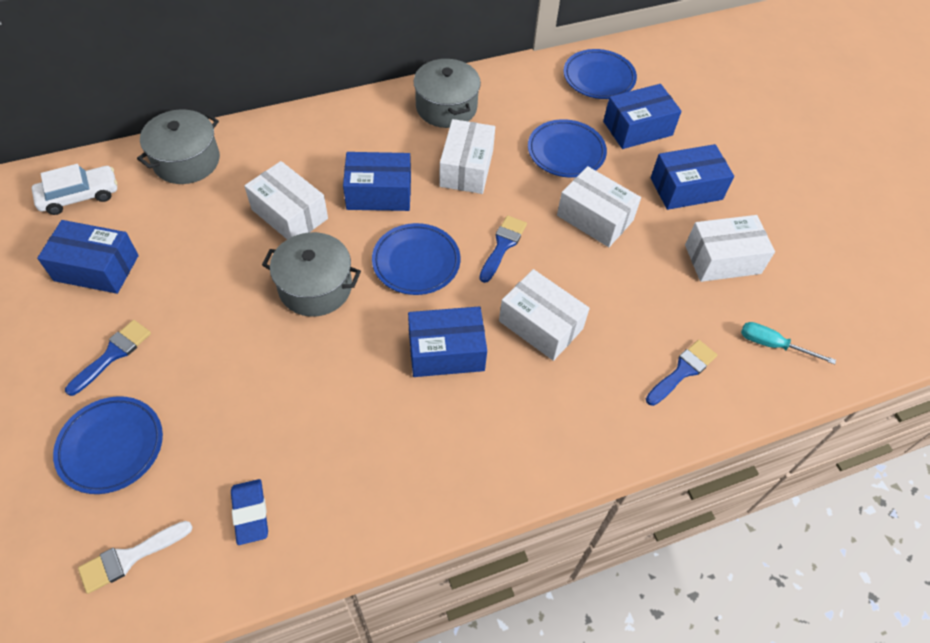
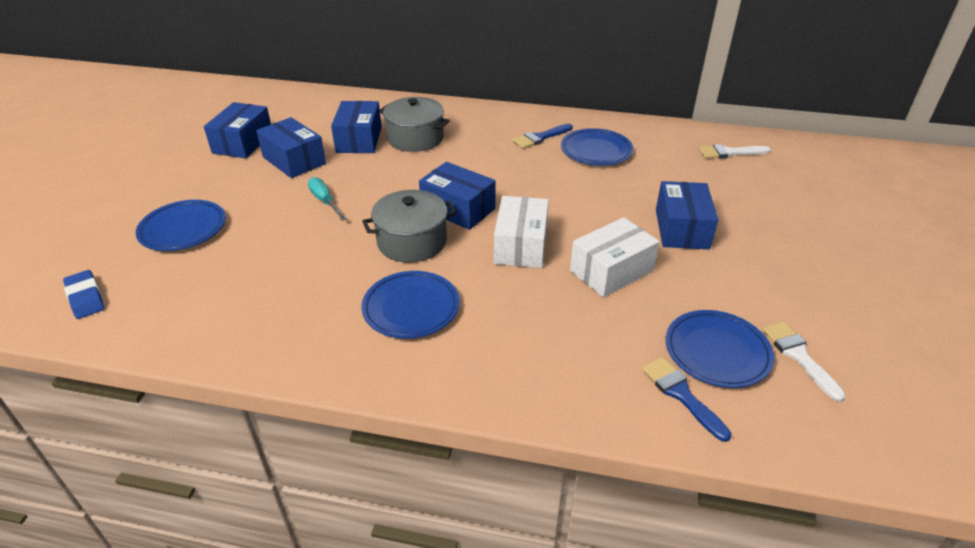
blue brush: [65,320,151,396] [479,215,527,283] [646,340,717,406] = 3 -> [512,123,573,149] [642,357,732,442] = 2
grey pot: [137,109,220,184] [262,232,361,317] [414,58,481,128] = 3 -> [362,190,456,263] [379,97,450,152] = 2
white box: [244,161,328,239] [439,119,495,194] [499,269,590,361] [557,166,641,247] [685,215,775,282] = 5 -> [494,196,549,268] [570,217,660,297] = 2
white brush: [78,521,193,594] = 1 -> [699,144,771,158] [762,321,846,402] = 2
white car: [32,164,117,215] = 1 -> none = 0

